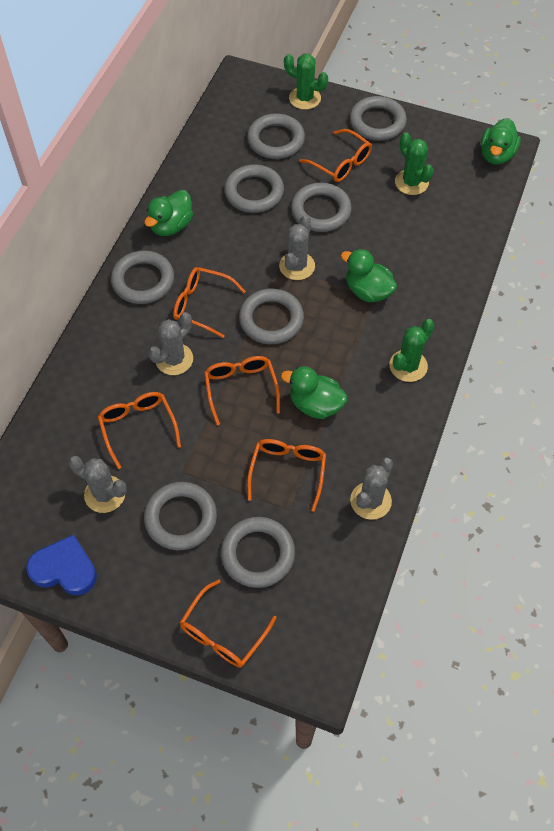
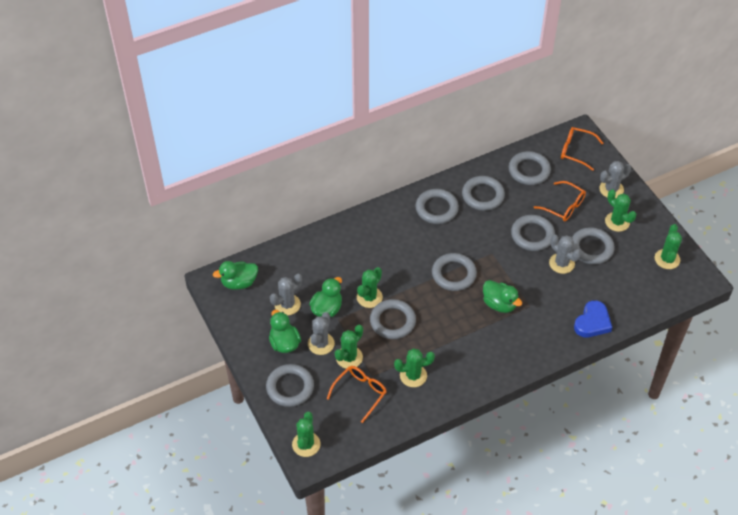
green cactus: [284,54,328,110] [390,319,435,382] [395,132,434,195] = 3 -> [292,412,321,457] [335,325,363,369] [357,267,383,308] [394,348,435,387] [605,189,636,232] [655,224,682,269] = 6
orange glasses: [98,392,181,469] [173,267,246,338] [179,580,277,668] [204,356,280,425] [247,439,326,512] [299,129,372,182] = 6 -> [327,366,387,423] [534,181,586,221] [561,127,603,171] = 3

